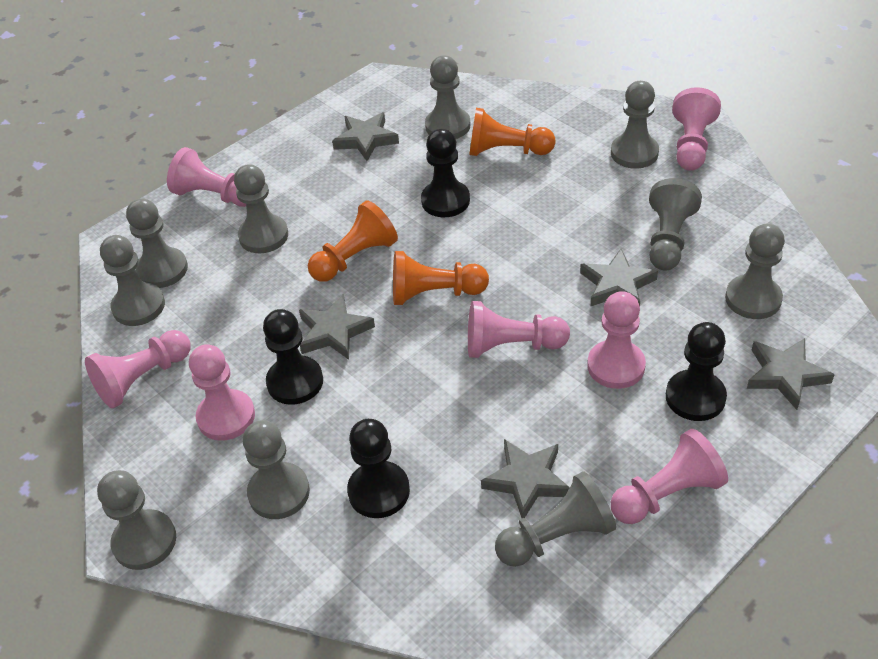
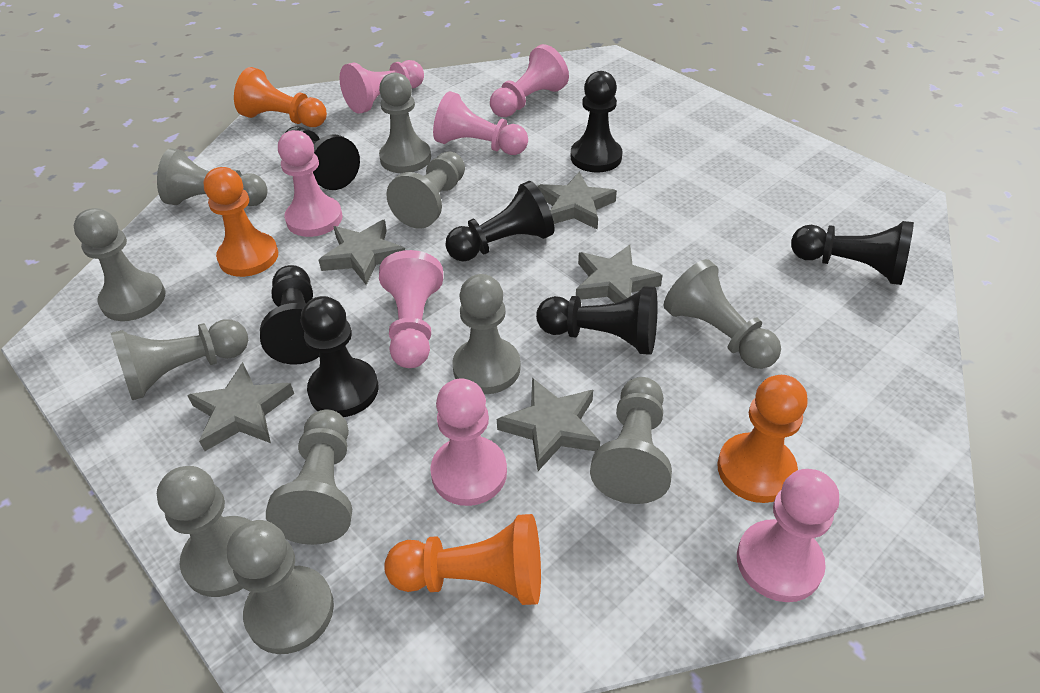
black pawn: [263,309,323,405] [347,419,410,518] [421,129,470,217] [666,322,727,421] = 4 -> [260,265,319,365] [285,127,360,190] [301,296,379,417] [445,181,554,262] [536,286,657,355] [571,71,622,172] [791,221,914,285] = 7
grey pawn: [97,470,176,570] [100,235,165,326] [126,198,188,288] [234,164,288,253] [243,420,310,519] [425,55,470,139] [495,471,616,567] [611,81,659,169] [649,178,702,270] [725,224,785,319] = 10 -> [74,208,166,321] [111,319,248,400] [157,148,268,206] [157,466,251,597] [227,520,334,654] [266,409,352,545] [379,72,431,173] [386,152,465,229] [452,274,521,394] [590,377,672,504] [664,259,781,369] = 11
orange pawn: [308,200,398,282] [393,251,489,305] [469,108,555,156] = 3 -> [204,167,278,277] [234,67,327,127] [384,514,541,605] [717,375,808,503] = 4

